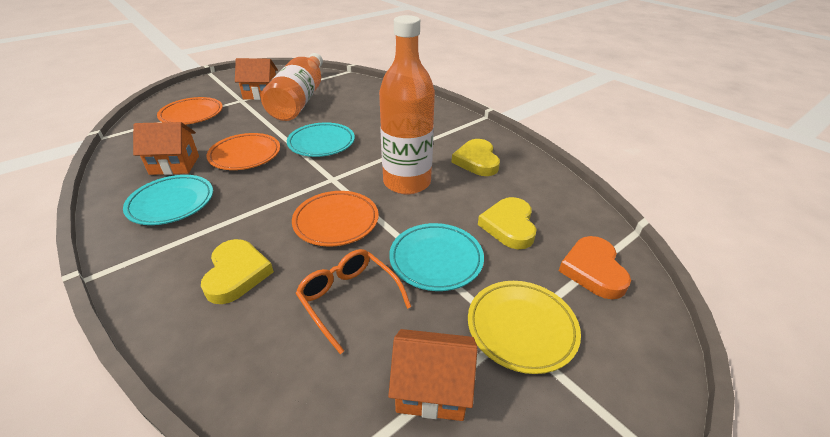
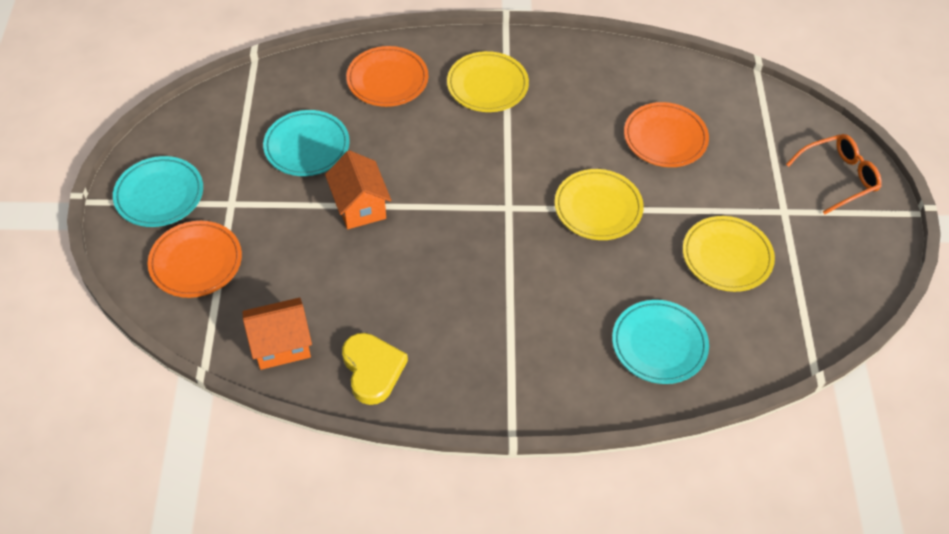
orange bottle: [261,53,323,121] [379,15,435,195] = 2 -> none = 0
orange heart: [559,236,631,300] = 1 -> none = 0
orange house: [133,122,199,175] [235,58,278,100] [388,329,477,421] = 3 -> [243,298,312,370] [325,150,391,229] = 2
yellow heart: [201,239,274,304] [451,139,500,176] [478,197,536,249] = 3 -> [342,333,408,405] = 1
yellow plate: [468,281,581,374] = 1 -> [447,51,529,112] [554,169,644,240] [683,216,775,292] = 3

